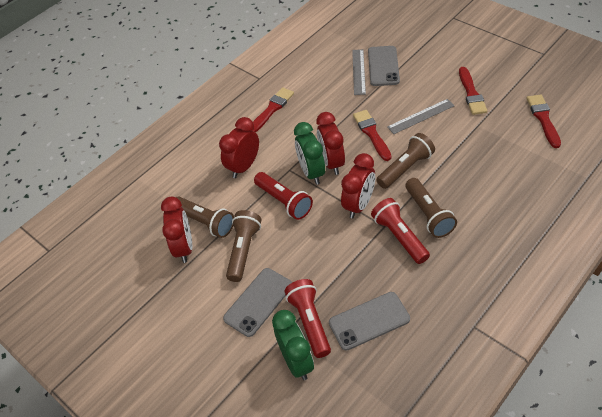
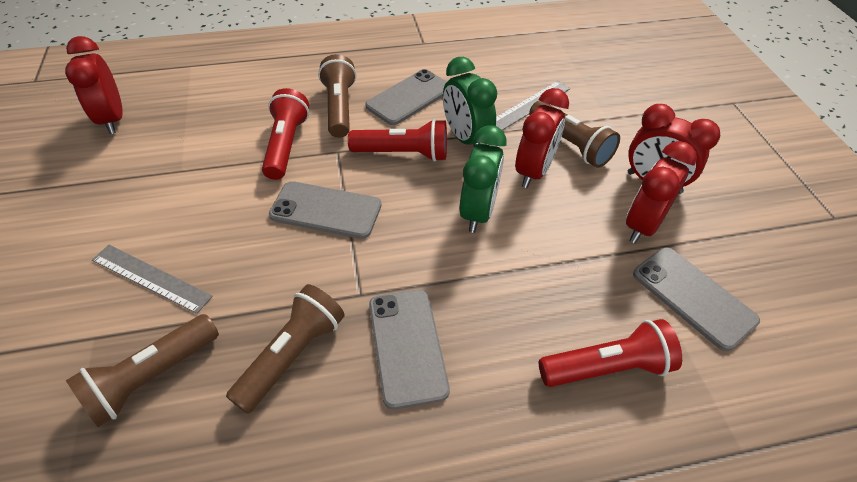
grey phone: [223,268,292,337] [329,292,410,351] [368,46,400,86] = 3 -> [269,181,381,239] [365,69,447,125] [369,290,450,410] [633,247,760,351] = 4
red brush: [253,87,294,133] [353,110,391,161] [459,67,487,115] [526,94,561,148] = 4 -> none = 0

